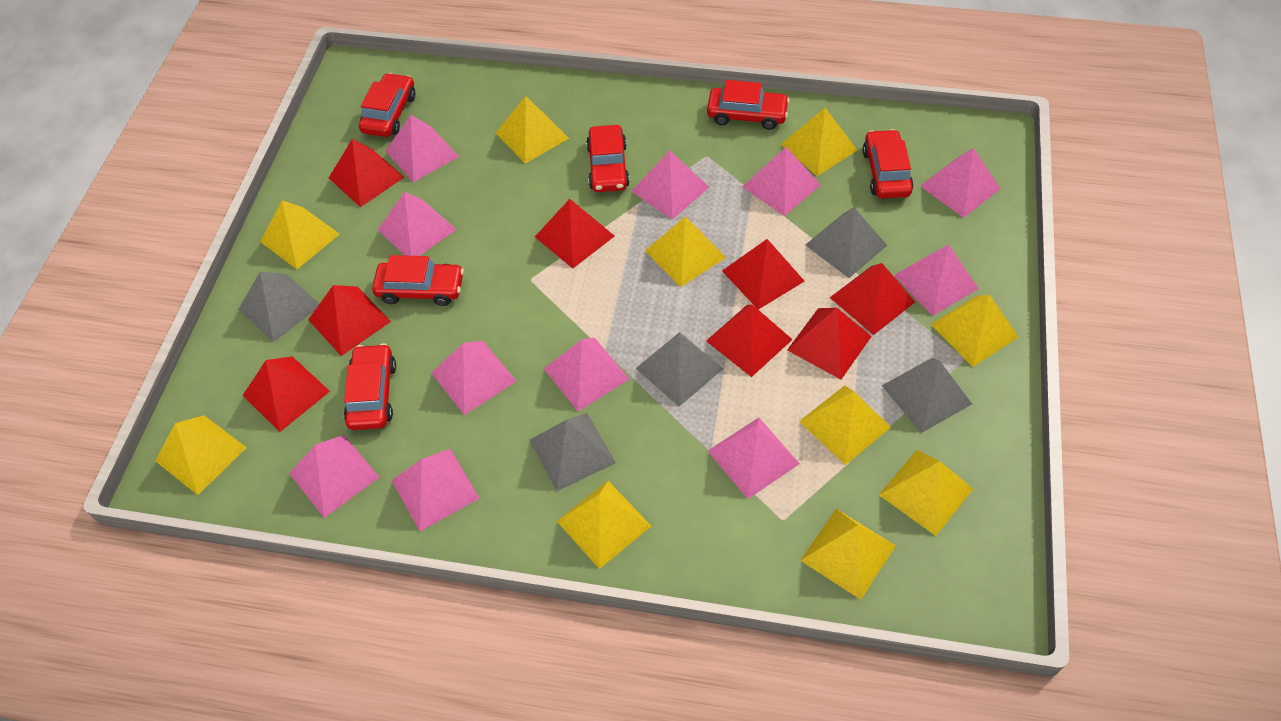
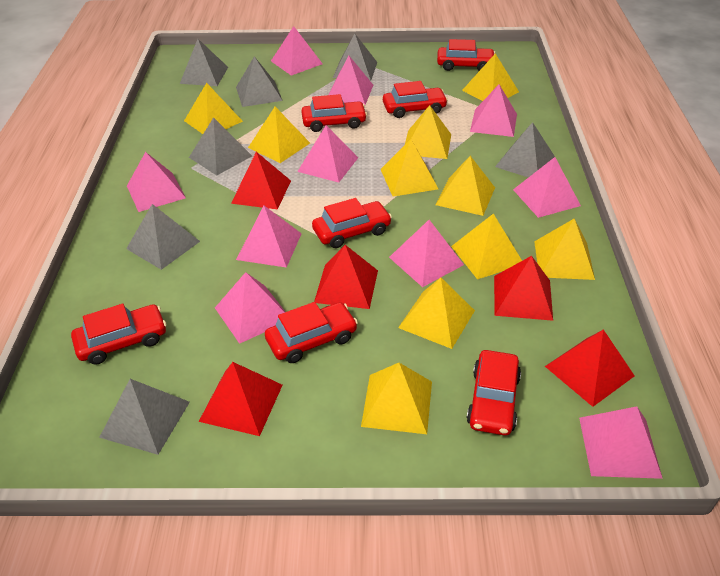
grey pyramid: [239,272,319,342] [530,413,616,491] [636,332,723,406] [805,207,887,278] [882,358,972,433] = 5 -> [99,379,190,455] [126,204,200,270] [180,39,228,86] [189,117,252,176] [236,56,283,107] [333,33,377,81] [495,122,555,177] = 7
pink pyramid: [289,435,379,518] [378,192,457,256] [386,115,459,182] [392,449,479,531] [431,341,516,415] [544,338,629,411] [631,150,709,220] [708,417,800,499] [742,147,821,216] [894,245,979,316] [920,148,1001,218] = 11 -> [127,152,186,212] [215,272,285,344] [236,206,302,268] [271,26,323,76] [297,125,358,183] [329,56,373,105] [389,220,464,287] [470,85,517,137] [513,157,581,218] [579,406,663,479] = 10
red car: [344,343,396,430] [359,73,415,137] [372,255,464,306] [586,125,630,192] [707,80,790,130] [862,129,914,198] = 6 -> [71,304,166,365] [265,302,358,363] [301,94,367,132] [312,198,392,248] [383,81,448,118] [437,39,495,71] [467,350,521,436] = 7
red pyramid: [242,356,330,432] [308,285,391,356] [329,139,404,207] [535,199,614,269] [706,305,793,377] [722,239,805,310] [787,308,872,379] [830,263,915,335] = 8 -> [199,362,283,436] [231,152,291,210] [314,245,378,309] [494,256,553,321] [545,329,635,407] = 5

